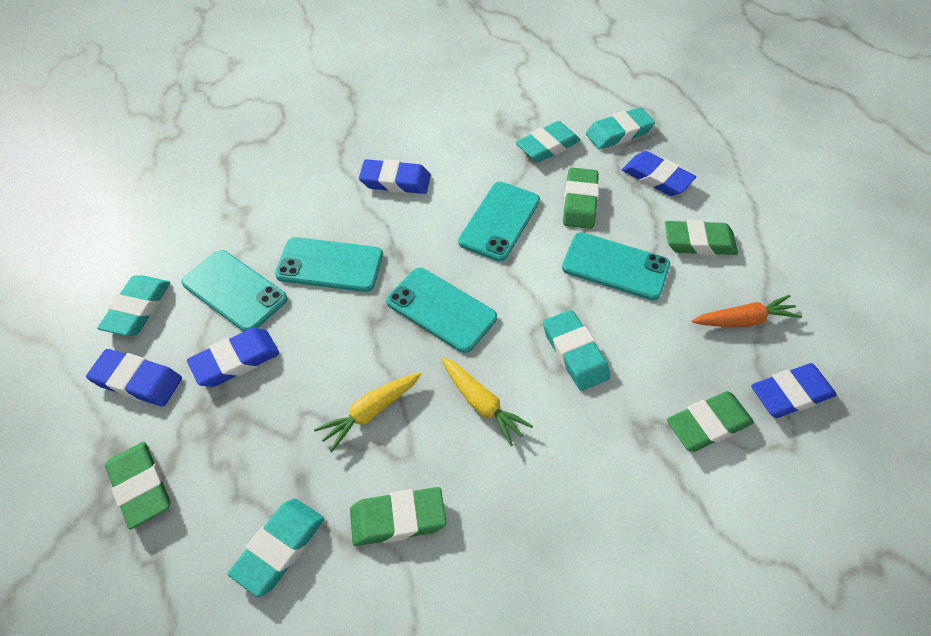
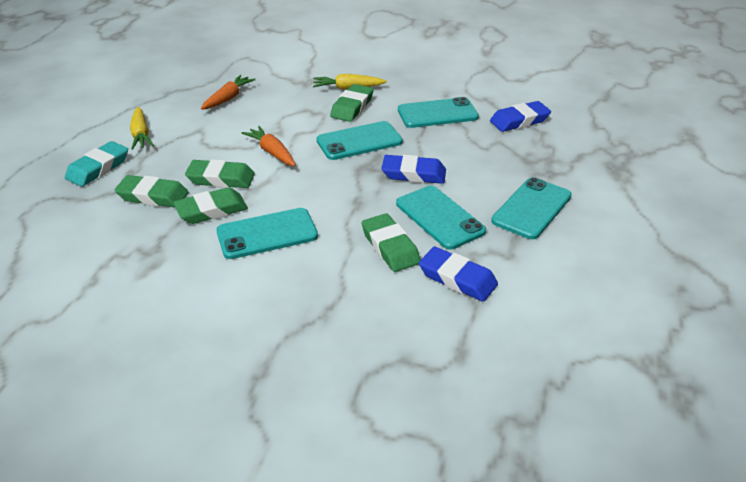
blue eraser: [86,349,182,407] [187,328,280,387] [359,159,431,194] [622,151,696,196] [751,363,837,418] = 5 -> [381,155,446,184] [419,247,498,302] [490,101,551,132] = 3
orange carrot: [692,295,802,327] = 1 -> [201,75,256,110] [242,126,296,166] = 2
turquoise eraser: [97,275,170,336] [228,499,324,597] [516,121,581,162] [543,310,610,391] [586,107,655,149] = 5 -> [65,141,128,187] = 1

